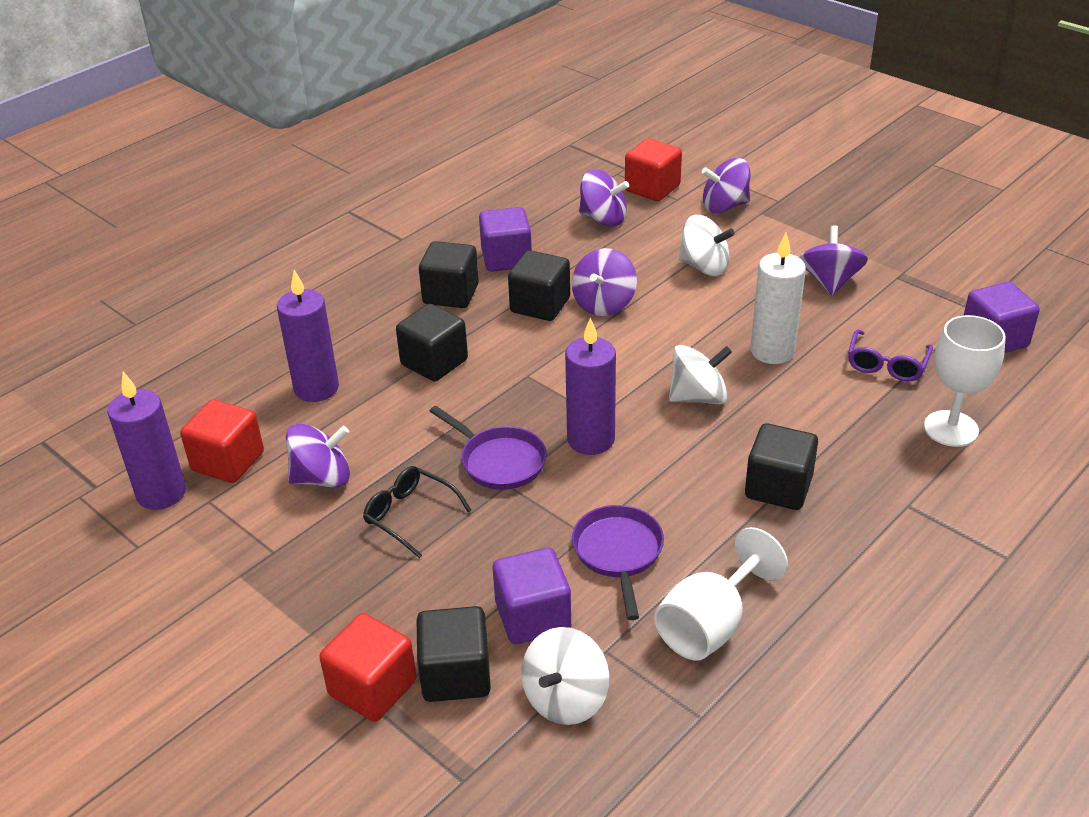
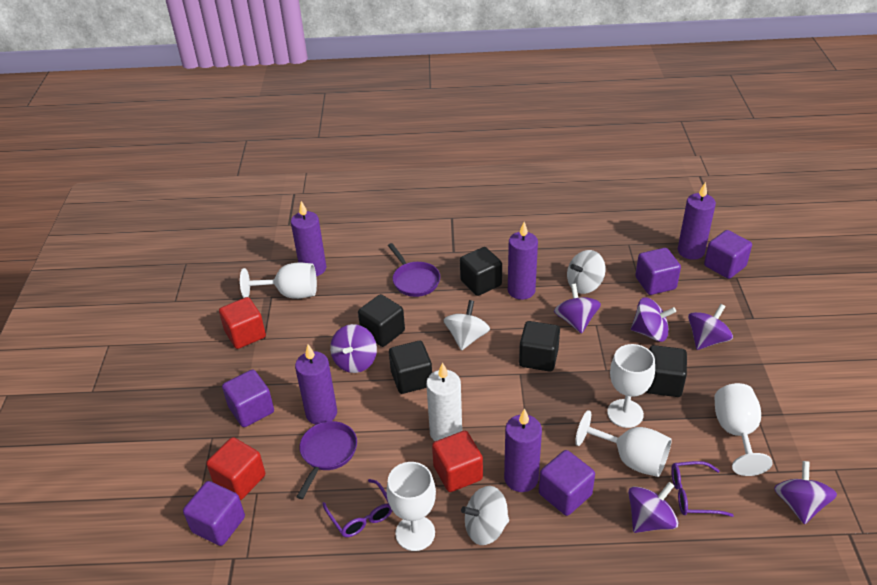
black glasses: [363,466,471,558] = 1 -> none = 0
purple candle: [107,372,186,510] [277,270,339,402] [565,317,616,455] = 3 -> [291,201,326,276] [295,344,337,425] [504,408,542,492] [508,222,538,300] [678,182,716,260] = 5
purple cube: [479,207,532,272] [493,548,571,644] [964,282,1040,353] = 3 -> [183,481,245,546] [222,370,274,427] [539,450,595,516] [635,248,681,295] [704,230,752,279] = 5
purple glasses: [848,329,933,382] = 1 -> [322,479,392,537] [671,461,734,517] = 2
purple spinning top: [286,424,350,488] [572,248,637,316] [579,169,629,227] [702,158,750,213] [800,225,868,296] = 5 -> [330,324,377,373] [554,284,601,334] [628,482,679,533] [631,297,676,342] [688,304,733,350] [774,461,837,524] = 6
white goblet: [654,527,788,661] [924,315,1006,447] = 2 -> [240,263,317,299] [387,462,436,551] [575,410,671,477] [607,344,655,428] [714,383,773,476] = 5

